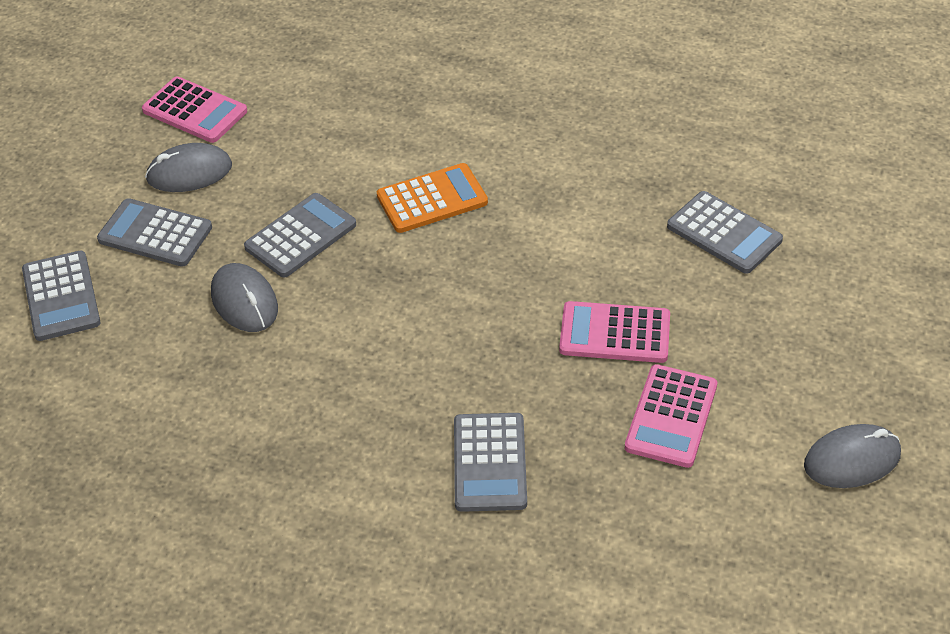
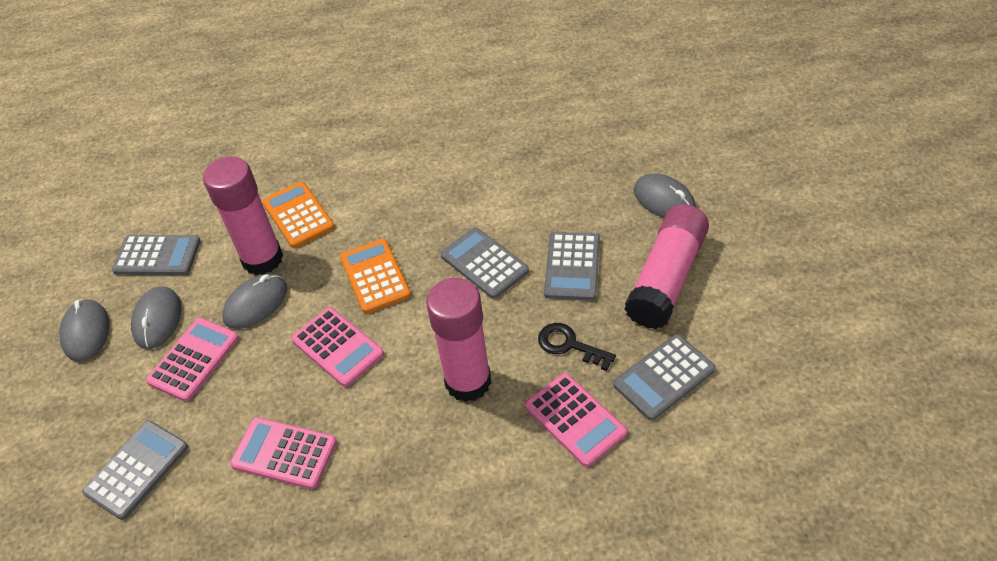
black key: none = 0 -> [538,323,616,371] = 1
grey mouse: [145,143,232,192] [211,263,278,332] [804,424,901,488] = 3 -> [60,299,110,362] [131,286,181,349] [222,274,287,329] [634,174,696,218] = 4
orange calculator: [377,163,488,233] = 1 -> [262,181,335,248] [340,239,411,314] = 2
pink calculator: [142,76,247,143] [559,301,670,363] [625,364,717,468] = 3 -> [146,318,239,402] [230,417,337,489] [291,307,384,387] [525,373,627,467] = 4
pink glue stick: none = 0 -> [203,156,283,275] [426,278,491,402] [624,204,709,329] = 3

